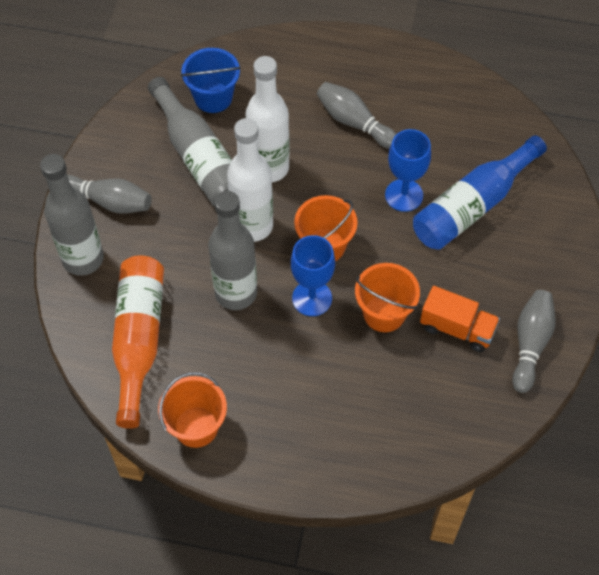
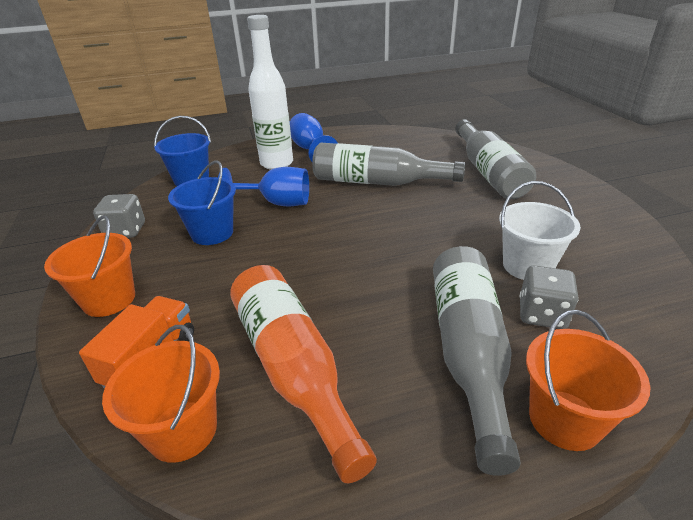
blue bottle: [413,135,547,250] = 1 -> none = 0
blue bucket: [181,48,241,113] = 1 -> [154,116,211,186] [168,160,236,245] = 2
grey bowling pin: [67,175,152,214] [317,82,396,149] [512,290,556,393] = 3 -> none = 0
grey dice: none = 0 -> [93,194,145,238] [520,265,579,329] = 2
white bottle: [227,118,273,242] [246,56,290,182] = 2 -> [247,15,293,170] = 1
white bucket: none = 0 -> [499,181,581,280] = 1

